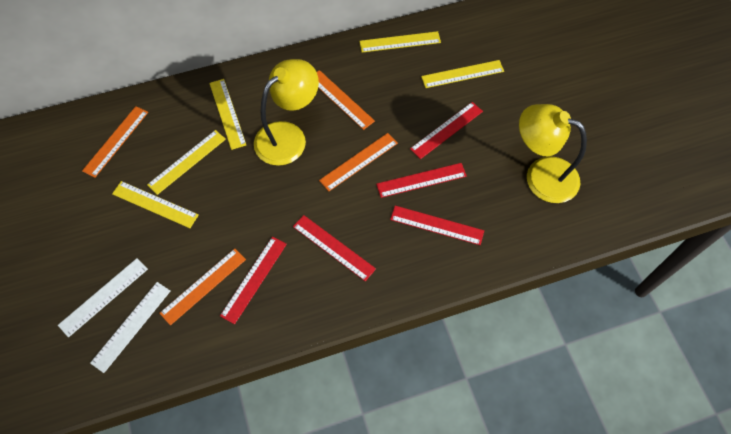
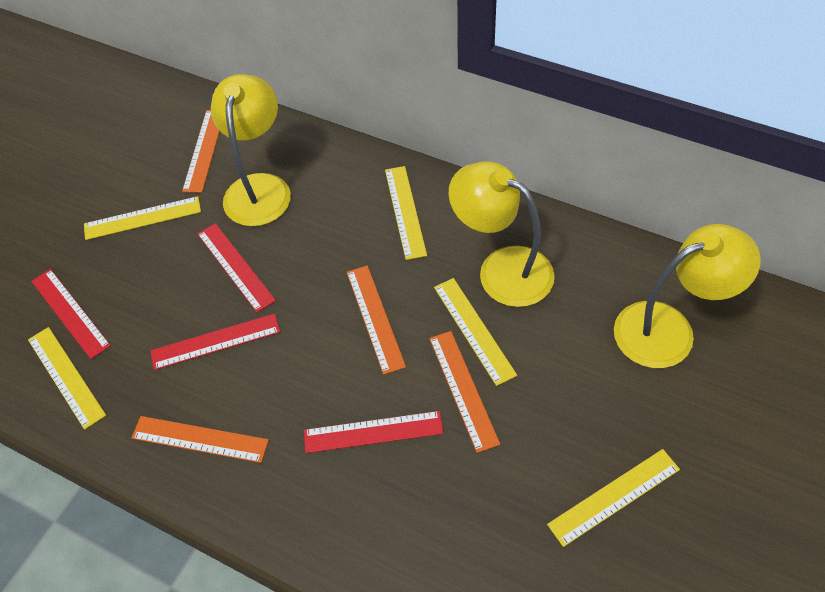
red ruler: [220,237,287,324] [293,215,376,281] [376,163,467,198] [390,206,484,245] [410,102,483,159] = 5 -> [31,269,111,359] [150,314,280,370] [197,223,276,312] [304,411,444,453] = 4
white ruler: [58,258,148,337] [90,282,170,373] = 2 -> none = 0
yellow lamp: [254,59,319,166] [519,104,587,203] = 2 -> [211,74,291,226] [449,161,555,307] [614,224,761,368] = 3

